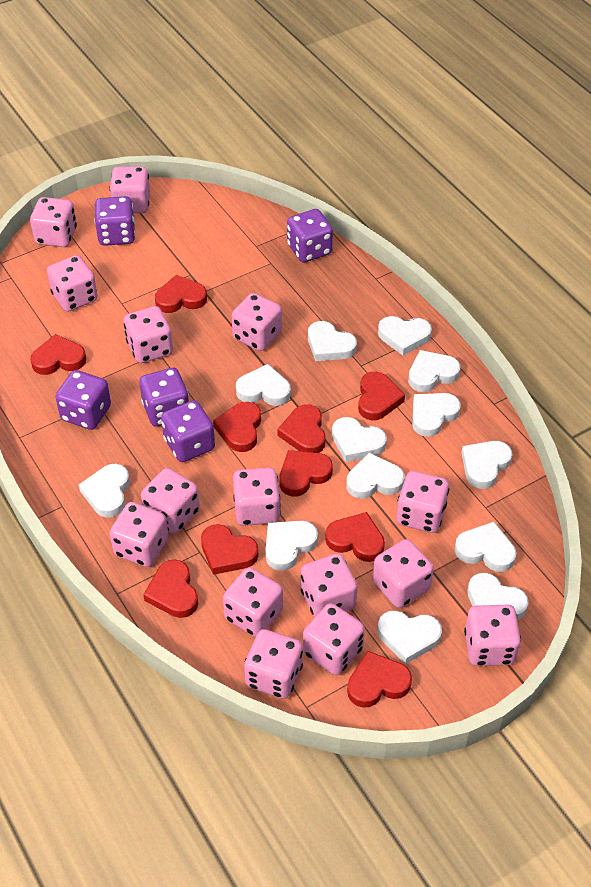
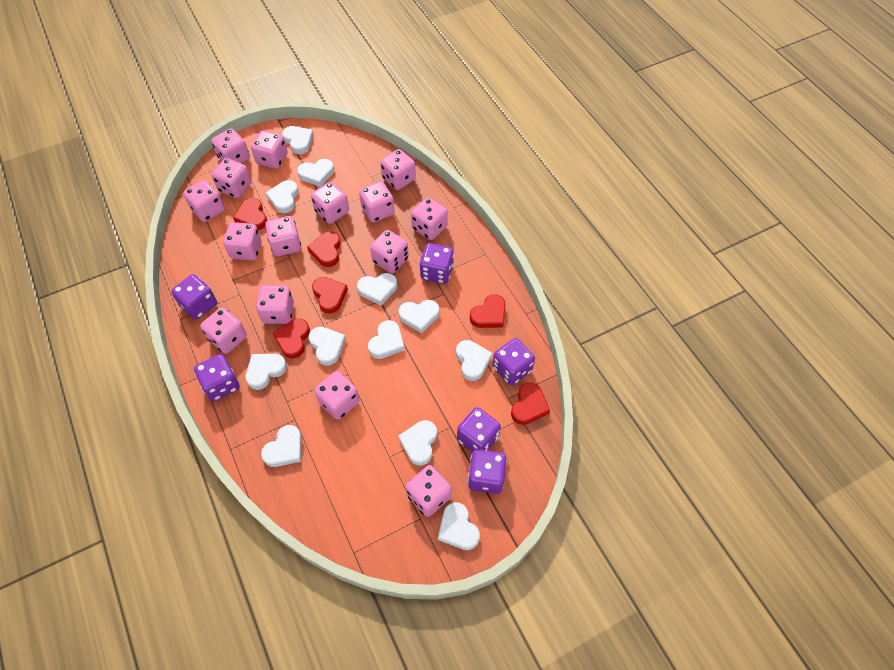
purple dice: [56,370,111,430] [94,196,135,246] [139,368,189,427] [161,400,215,462] [287,209,333,263] = 5 -> [171,274,217,320] [194,354,240,401] [419,243,454,284] [457,407,501,452] [468,449,507,494] [492,338,535,385] = 6
red heart: [30,334,86,375] [143,560,198,618] [155,275,207,313] [201,524,259,575] [213,402,261,452] [277,404,326,453] [279,450,333,496] [325,512,385,562] [347,651,412,708] [358,372,405,420] = 10 -> [233,198,267,230] [273,319,310,358] [307,231,341,267] [312,277,348,313] [470,294,505,328] [511,382,550,425] = 6
white heart: [79,464,130,518] [236,364,291,406] [265,521,318,571] [308,321,357,361] [332,417,387,462] [346,453,405,499] [377,611,442,664] [378,316,432,355] [408,350,460,392] [412,393,461,437] [455,522,516,572] [461,441,512,489] [467,573,529,620] = 13 -> [246,354,287,390] [261,425,302,467] [266,180,299,213] [282,126,314,154] [297,159,334,187] [309,327,346,366] [357,273,397,305] [368,320,405,359] [398,300,439,333] [398,420,437,466] [438,502,480,550] [456,340,493,381] = 12

